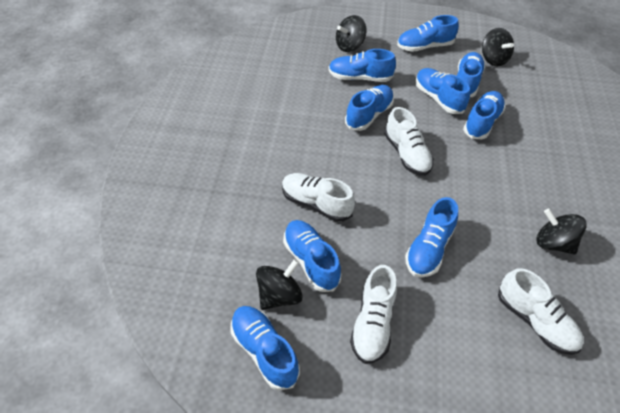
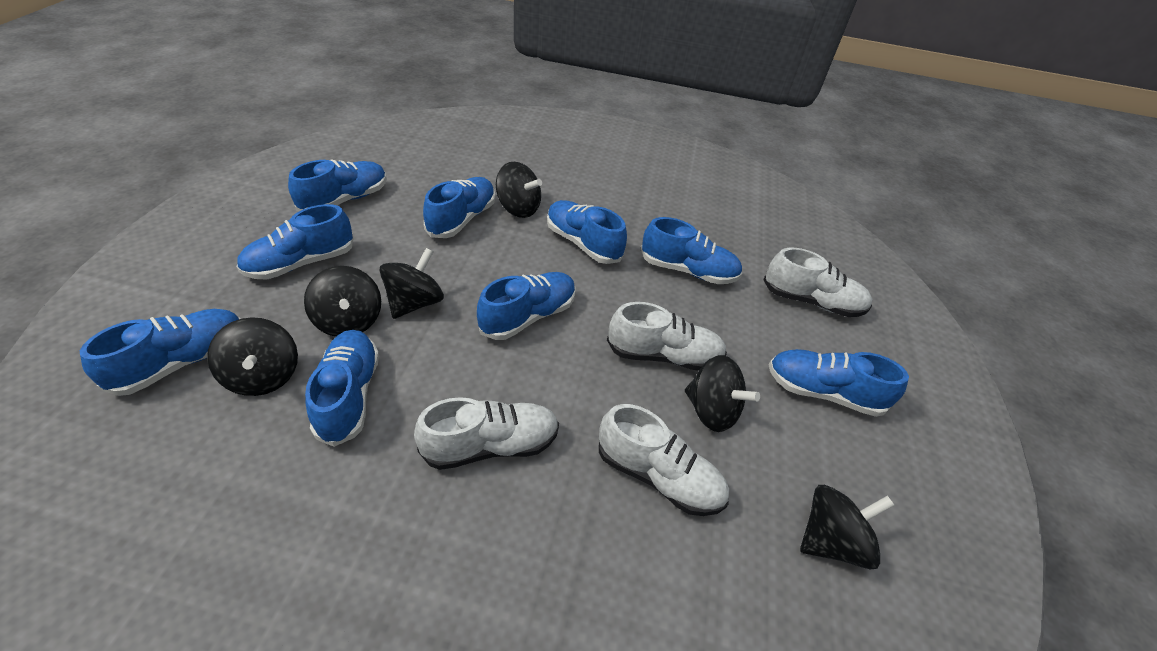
black spinning top: [256,259,303,310] [336,15,367,52] [482,28,514,66] [536,209,587,255] = 4 -> [207,317,298,396] [304,266,381,337] [379,248,444,319] [496,162,542,218] [685,355,760,432] [800,485,895,570] = 6

